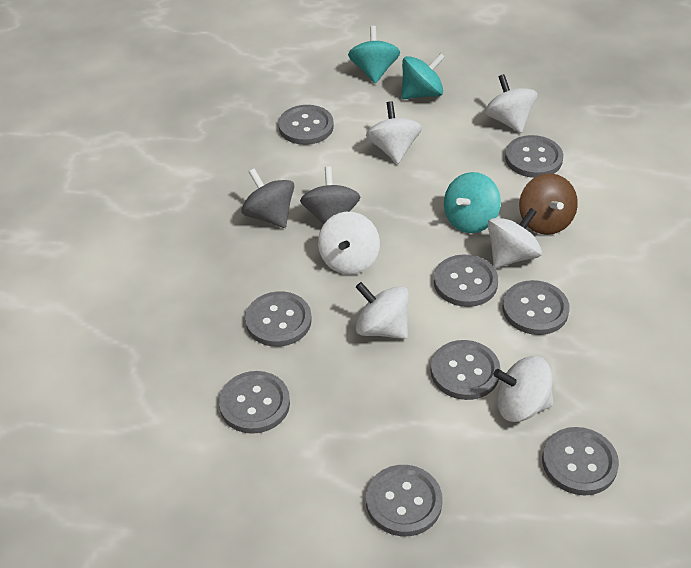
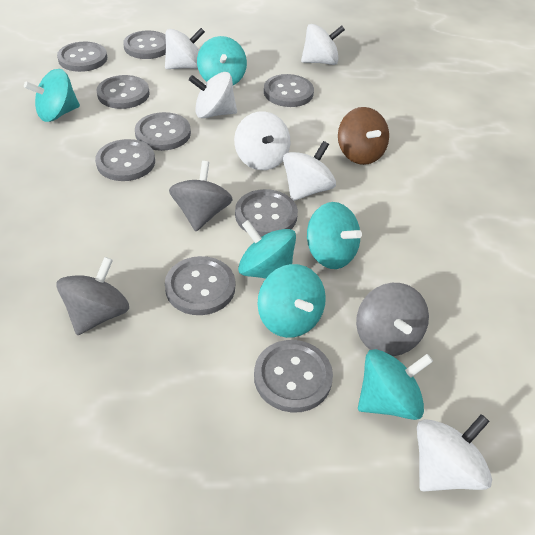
grey spinning top: [241,168,294,228] [300,166,360,225] = 2 -> [56,257,129,335] [169,161,233,231] [356,283,429,356] = 3
turquoise spinning top: [348,26,400,84] [401,53,445,99] [444,172,501,233] = 3 -> [24,69,80,122] [197,36,247,85] [238,220,296,279] [258,264,326,338] [307,202,362,269] [358,349,433,420] = 6

